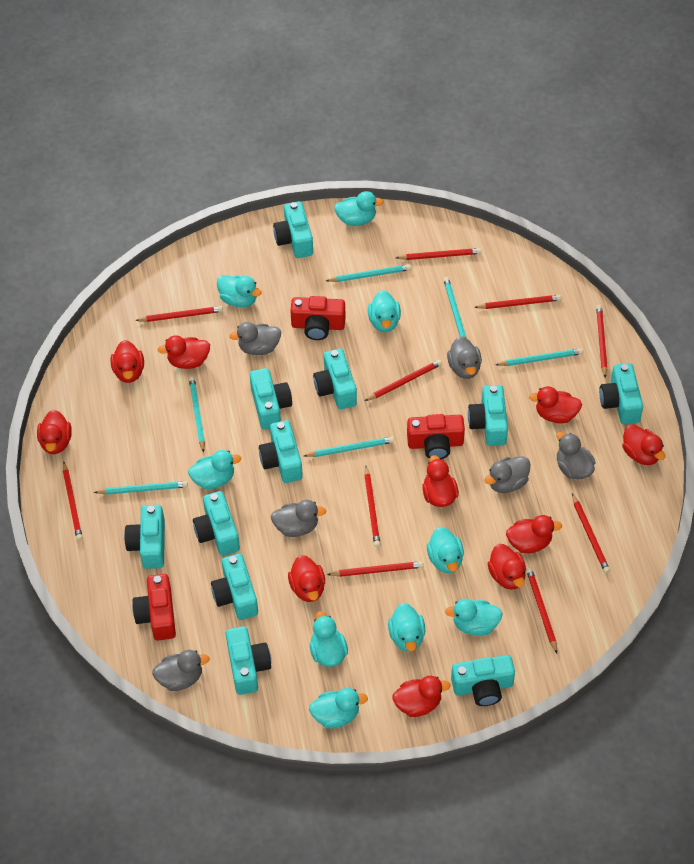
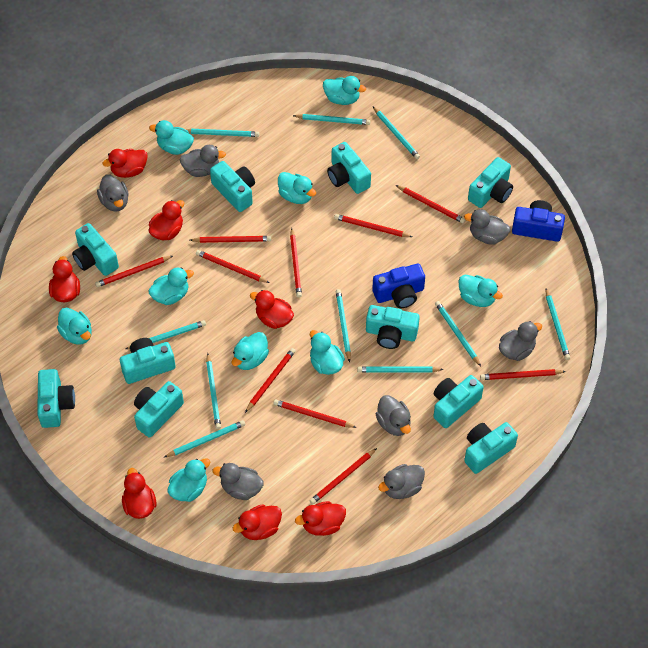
blue camera: none = 0 -> [372,264,425,308] [512,200,565,242] = 2
grey duck: [152,650,210,691] [229,322,281,355] [271,500,326,537] [447,336,482,379] [484,456,530,493] [556,432,595,479] = 6 -> [97,174,129,212] [180,145,226,177] [212,463,264,500] [376,395,411,436] [378,464,425,499] [464,209,510,245] [499,321,542,361] = 7
red camera: [132,574,176,640] [290,296,346,340] [407,414,465,459] = 3 -> none = 0
red duck: [37,410,72,454] [111,340,144,383] [158,335,210,369] [288,555,325,602] [392,676,451,717] [422,455,459,507] [488,544,526,590] [506,515,562,553] [529,386,582,424] [622,424,666,465] = 10 -> [49,256,80,302] [102,149,148,178] [122,468,157,519] [149,200,184,240] [233,504,282,540] [250,290,294,329] [295,501,346,536] = 7
turquoise camera: [124,505,165,569] [193,491,240,556] [211,554,258,620] [226,626,271,695] [250,368,292,430] [259,420,303,483] [273,201,313,258] [313,349,357,409] [451,655,515,706] [468,385,508,446] [599,363,643,424] = 11 -> [37,369,75,428] [72,223,119,276] [120,338,175,384] [134,381,184,438] [210,161,255,212] [327,142,371,194] [366,305,420,349] [433,375,484,428] [464,422,518,474] [468,157,513,208] = 10
turquoise pencil: [94,481,188,495] [189,377,205,453] [304,437,394,457] [326,265,411,282] [443,277,466,337] [495,348,583,366] = 6 -> [125,320,206,349] [164,420,245,457] [186,129,259,137] [206,353,221,429] [293,114,370,125] [336,289,351,362] [357,366,444,373] [373,107,420,159] [435,301,481,366] [546,288,570,360] = 10

